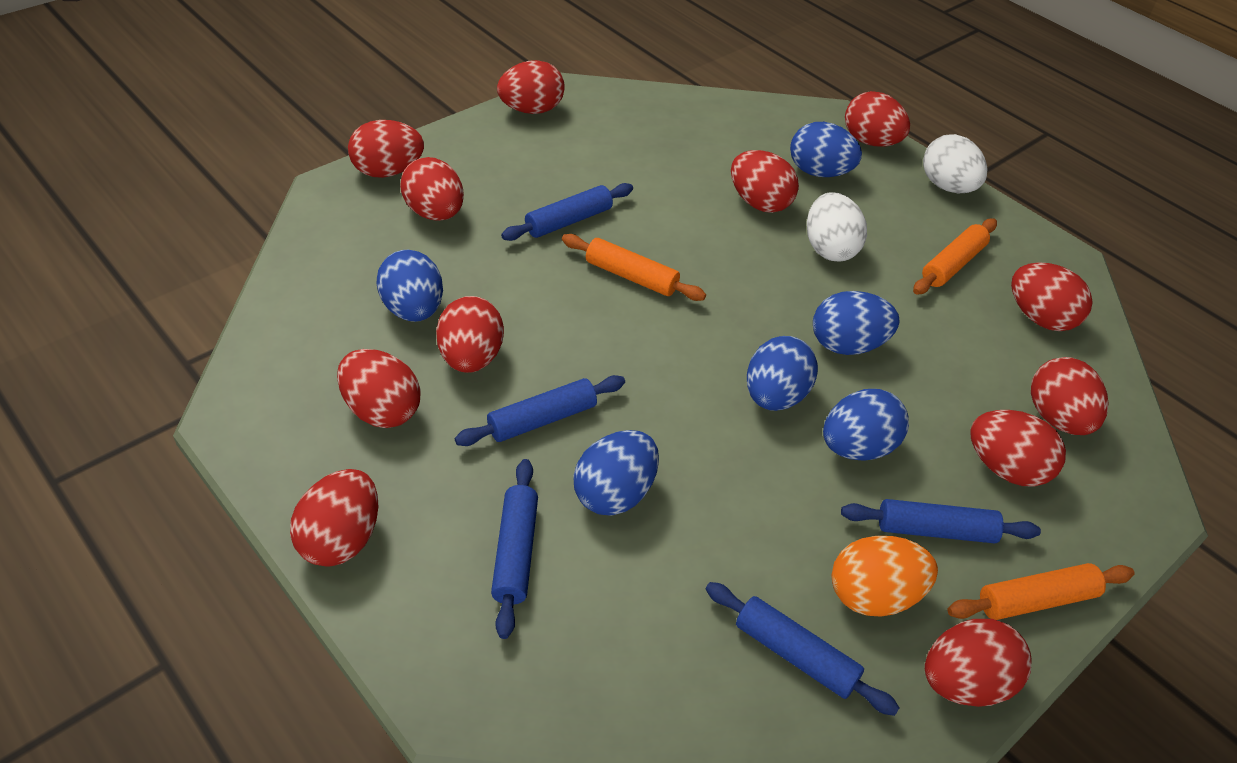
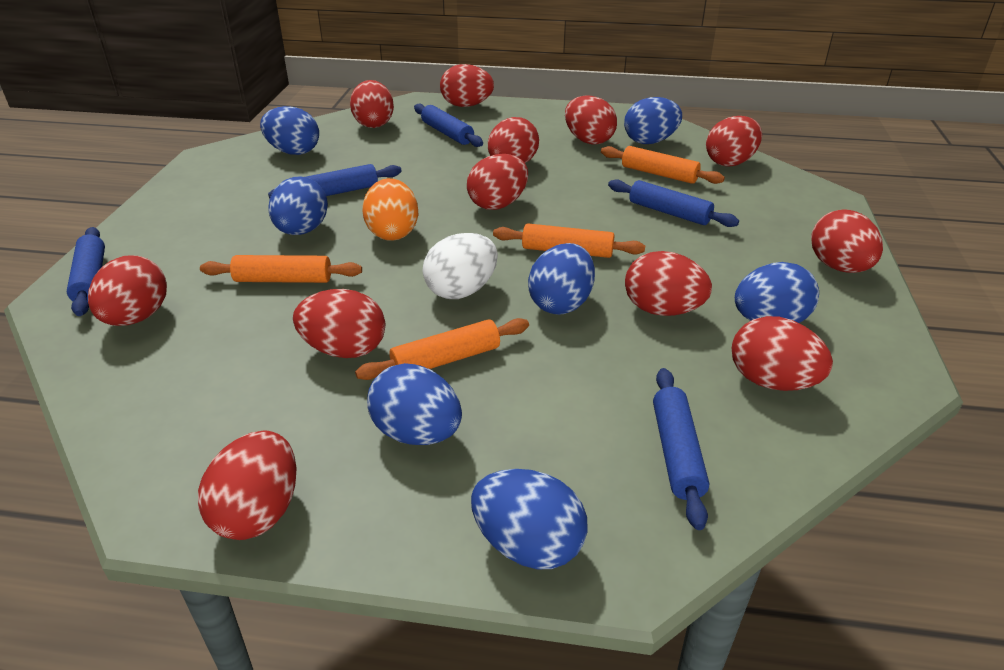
blue egg: [377,250,443,322] [573,430,659,516] [747,336,818,411] [790,122,862,177] [813,291,899,355] [823,389,909,461] = 6 -> [260,106,319,155] [268,176,328,235] [367,363,462,445] [471,469,588,569] [528,243,595,315] [624,97,682,144] [735,262,819,323] = 7
orange rolling pin: [562,234,706,301] [913,218,997,295] [948,563,1135,620] = 3 -> [200,255,362,283] [355,318,529,380] [493,223,645,258] [601,146,725,184] = 4
white egg: [807,192,867,262] [923,134,987,193] = 2 -> [423,233,498,299] = 1

